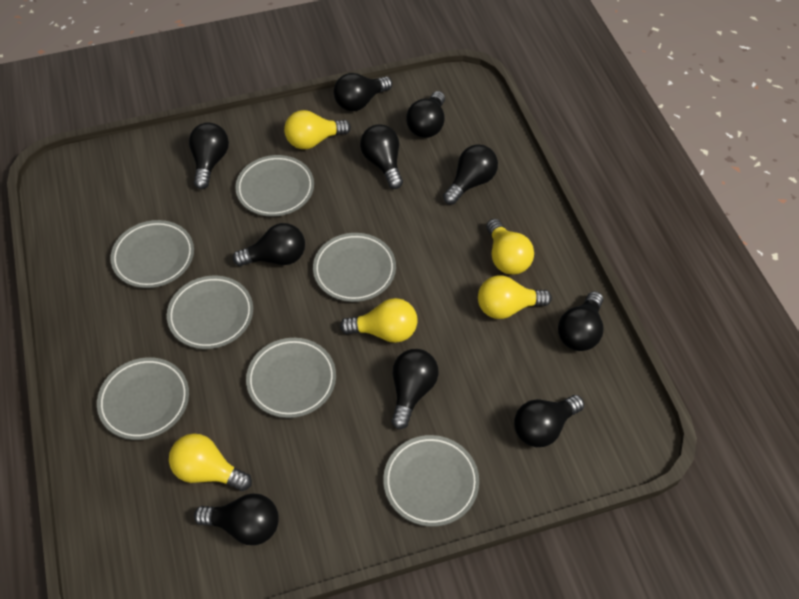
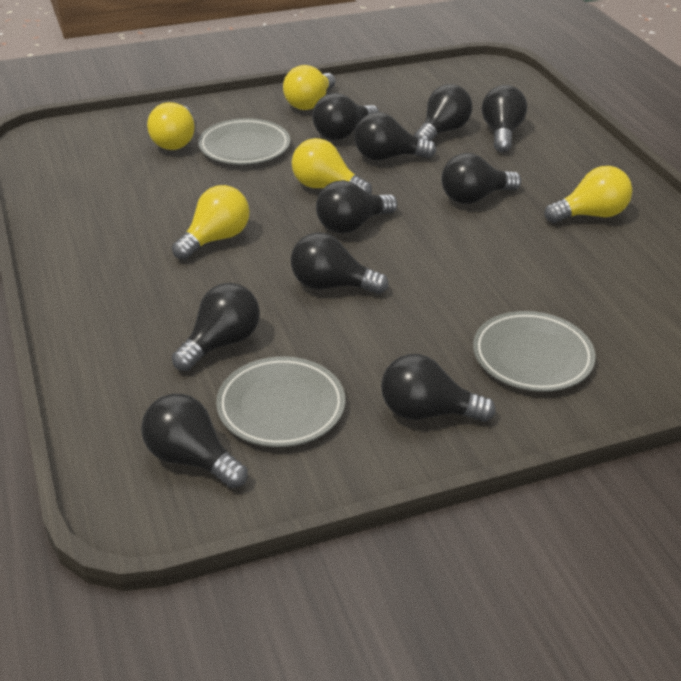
grey plate: [97,357,189,440] [110,220,194,288] [167,276,253,349] [235,155,314,217] [246,338,336,418] [313,233,396,302] [383,435,479,527] = 7 -> [198,118,290,165] [216,357,345,447] [473,311,596,392] = 3

